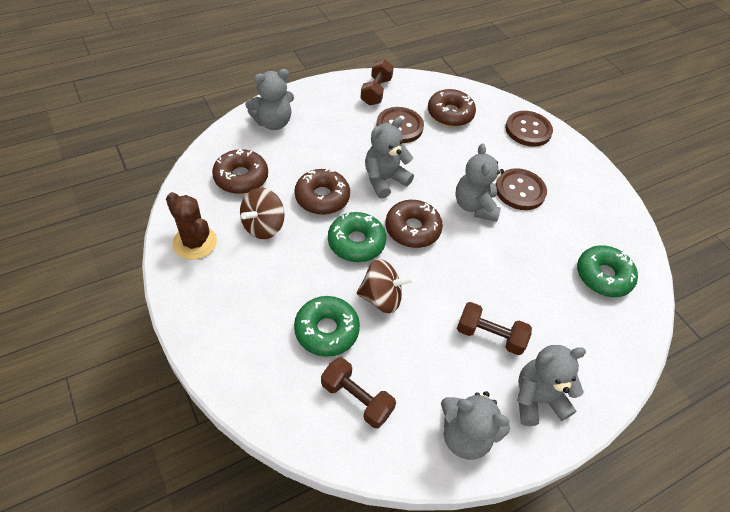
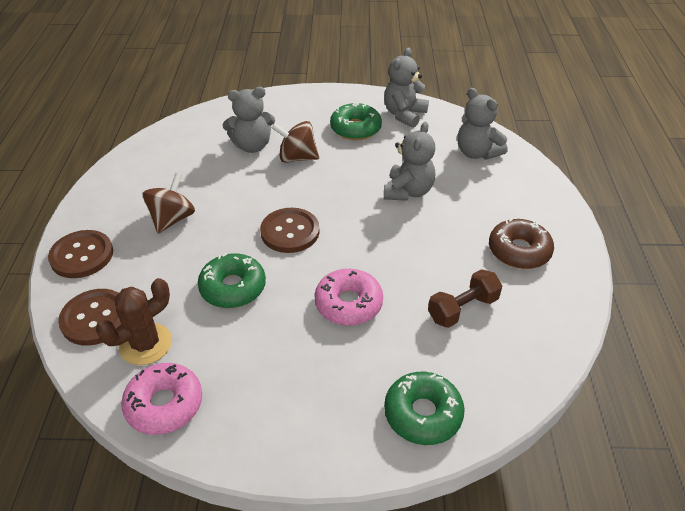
brown donut: [212,148,268,194] [294,169,350,215] [385,200,443,248] [428,89,476,127] = 4 -> [489,218,554,269] = 1
brown dumbbell: [321,357,396,428] [360,59,394,106] [457,302,532,355] = 3 -> [428,269,502,328] = 1
grey teddy bear: [245,69,294,130] [365,117,414,199] [441,391,510,460] [455,144,504,222] [517,345,586,426] = 5 -> [223,87,275,153] [384,48,429,128] [384,122,435,201] [458,88,507,160] = 4
pink donut: none = 0 -> [121,363,202,435] [314,269,383,326] = 2

